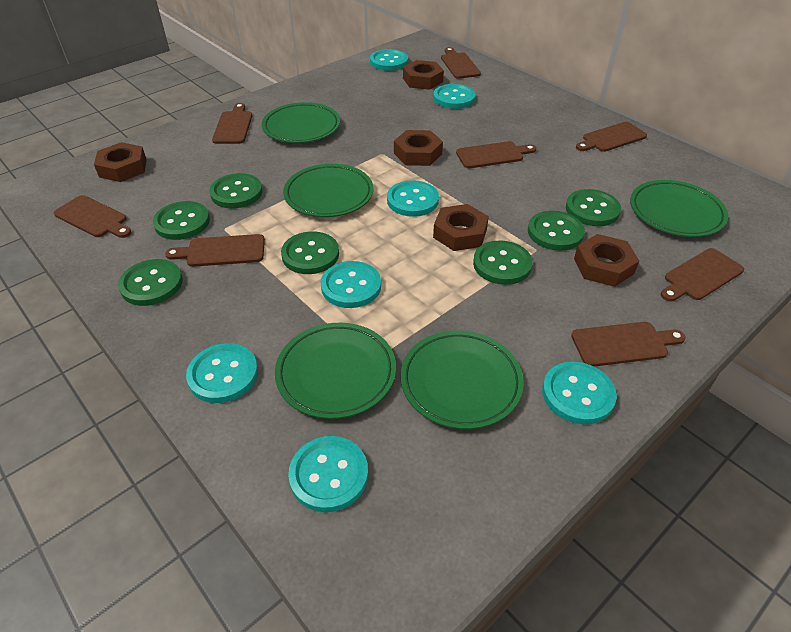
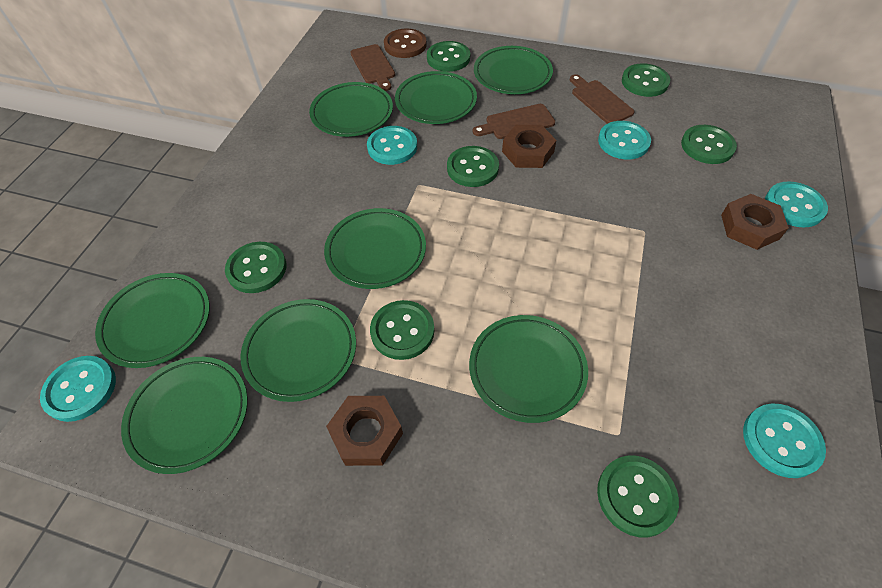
brown button: none = 0 -> [384,28,427,58] = 1
brown cutting board: [54,195,132,238] [165,234,265,267] [212,103,252,144] [441,47,481,79] [456,141,536,168] [571,322,686,367] [576,122,647,152] [661,248,744,302] = 8 -> [350,44,395,91] [473,104,555,139] [570,74,635,124] = 3
brown nut: [94,142,147,182] [394,130,443,166] [403,60,444,90] [433,204,489,251] [574,234,639,287] = 5 -> [326,396,403,466] [502,125,556,168] [721,194,789,250] = 3
green plate: [262,102,340,143] [275,323,396,419] [283,164,374,217] [401,330,524,429] [630,180,728,237] = 5 -> [95,273,210,368] [121,357,248,474] [241,299,356,402] [309,82,393,137] [324,208,426,289] [395,71,477,124] [469,315,588,423] [474,46,553,94] = 8
turquoise button: [186,343,258,403] [288,436,368,512] [320,261,381,308] [370,49,408,71] [387,180,439,217] [433,84,475,109] [542,362,617,425] = 7 -> [40,356,116,422] [367,126,417,165] [598,121,651,159] [743,404,826,478] [765,181,828,227] = 5

